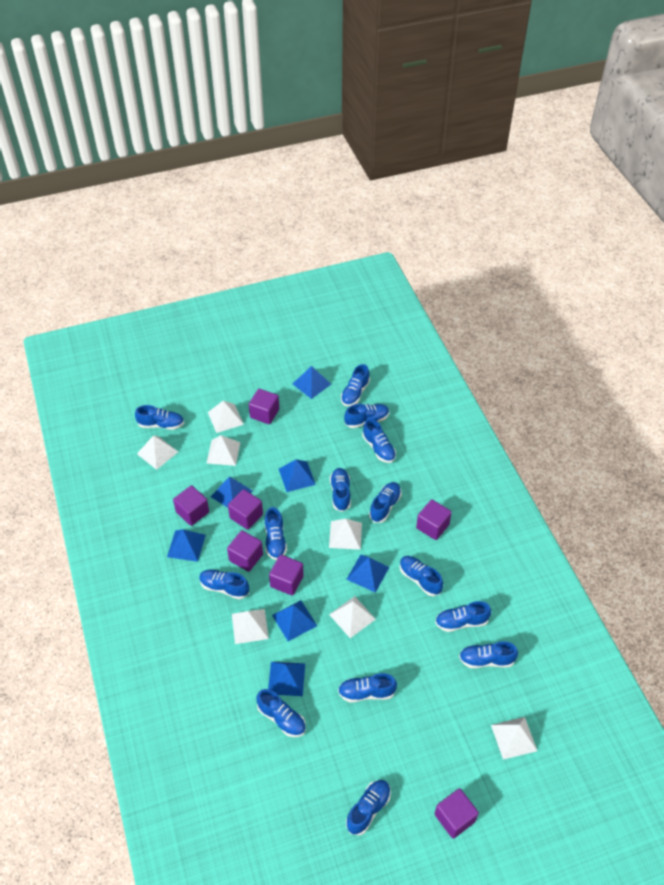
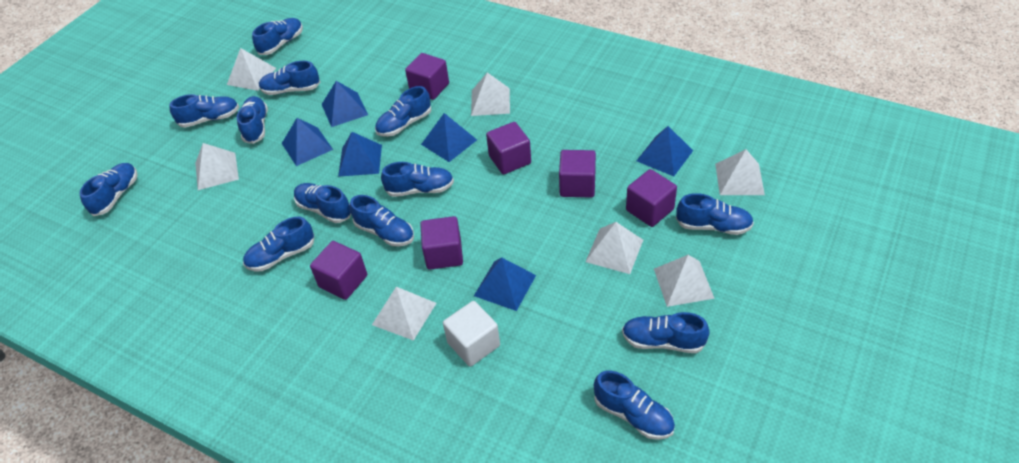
blue pyramid: [167,529,206,562] [210,477,253,508] [268,662,305,696] [272,600,317,641] [279,459,316,492] [293,366,331,399] [346,555,389,593] = 7 -> [282,118,333,166] [322,81,368,127] [338,132,382,177] [421,113,477,162] [474,257,536,311] [636,126,693,176] = 6
blue shoe: [135,405,184,430] [199,569,249,599] [256,689,306,737] [265,507,287,560] [330,468,351,512] [338,673,397,702] [341,364,370,406] [344,404,389,428] [346,780,391,835] [362,419,396,463] [369,482,401,523] [400,556,443,596] [435,601,491,632] [459,641,518,668] = 14 -> [80,163,138,216] [169,94,239,128] [237,96,268,144] [243,217,314,271] [252,18,303,55] [259,61,320,95] [294,183,351,223] [350,195,414,246] [375,86,431,137] [381,162,454,197] [594,371,675,440] [622,312,710,353] [676,193,754,235] = 13
purple cube: [173,485,209,526] [227,530,263,572] [228,489,263,530] [249,389,279,424] [269,555,304,595] [416,500,452,540] [435,788,479,839] = 7 -> [310,241,367,300] [405,53,449,100] [420,216,463,270] [486,122,531,175] [559,150,596,198] [626,169,677,227] = 6
white cube: none = 0 -> [443,301,500,367] = 1

